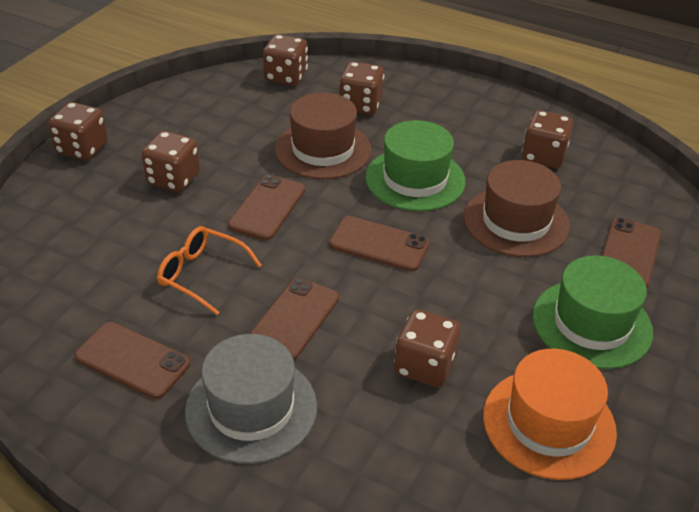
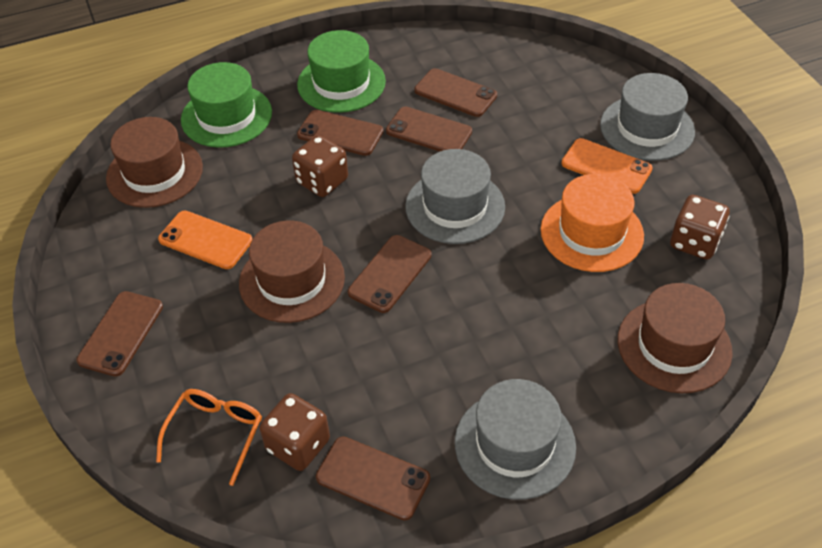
brown dice: [48,102,108,161] [141,131,200,192] [263,34,308,86] [339,62,384,115] [394,309,461,388] [522,110,574,168] = 6 -> [259,393,330,471] [292,135,348,197] [670,195,730,260] = 3
brown hat: [275,93,372,179] [464,160,570,257] = 2 -> [106,117,203,208] [239,220,345,323] [618,283,733,393] = 3
brown phone: [74,322,190,399] [228,174,305,240] [249,278,339,361] [329,216,430,272] [602,218,661,289] = 5 -> [77,291,163,376] [297,110,383,156] [316,436,430,521] [348,235,432,313] [386,106,472,151] [414,68,497,117] = 6
grey hat: [185,334,317,464] = 1 -> [405,149,505,244] [455,379,576,500] [600,73,695,161] = 3
orange phone: none = 0 -> [158,211,252,269] [561,138,653,194] = 2

